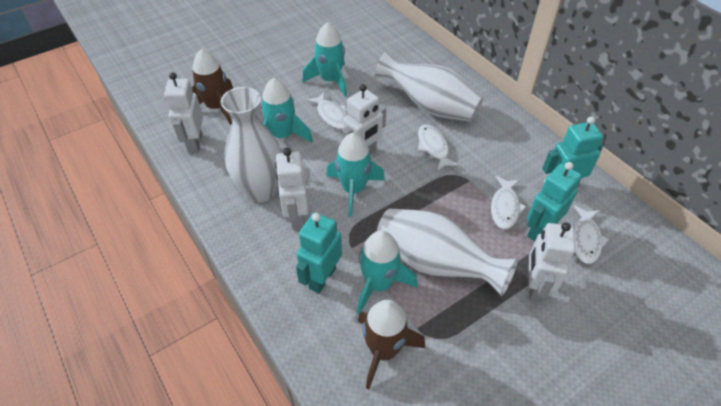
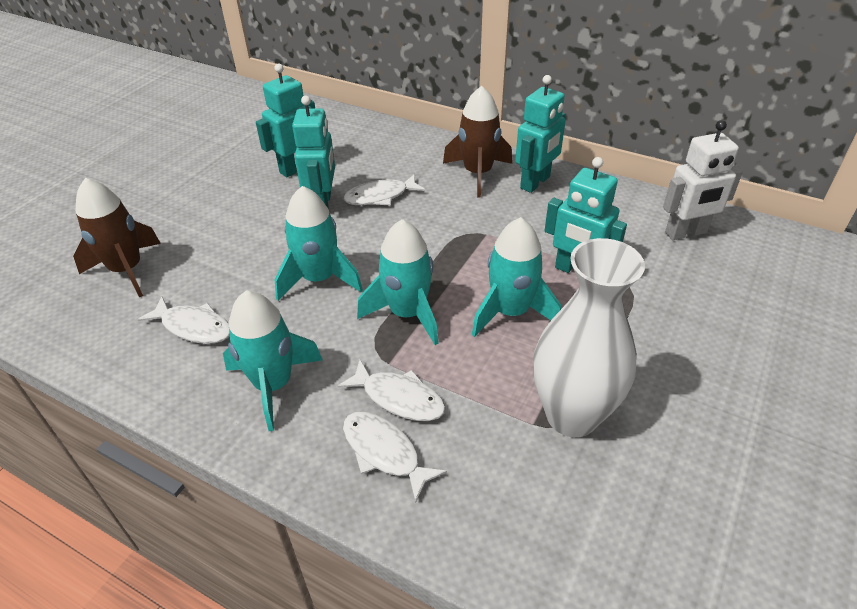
turquoise robot: [296,213,342,294] [527,162,582,241] [542,117,604,187] = 3 -> [256,64,315,177] [292,96,335,208] [515,75,566,193] [545,157,627,273] = 4
white robot: [164,72,203,153] [275,148,309,230] [342,84,386,155] [529,222,575,303] = 4 -> [663,120,743,240] = 1
white vase: [221,87,282,202] [375,50,484,122] [377,208,518,296] = 3 -> [533,238,645,437] = 1

